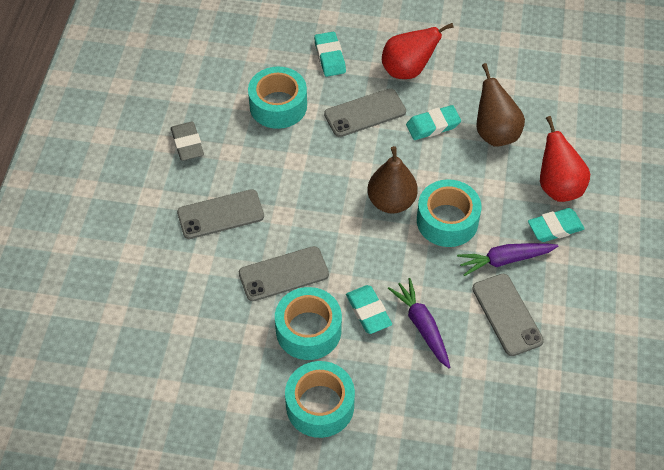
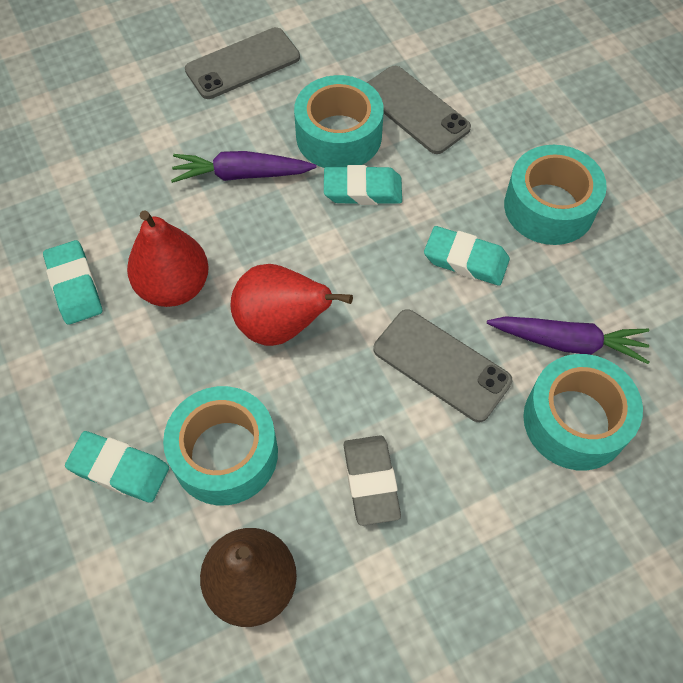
brown pear: [368,146,418,214] [476,63,525,147] = 2 -> [200,528,297,627] = 1
grey phone: [177,189,264,239] [239,246,329,301] [324,88,406,137] [472,274,544,356] = 4 -> [185,27,300,99] [367,66,471,154] [373,309,512,422] = 3

